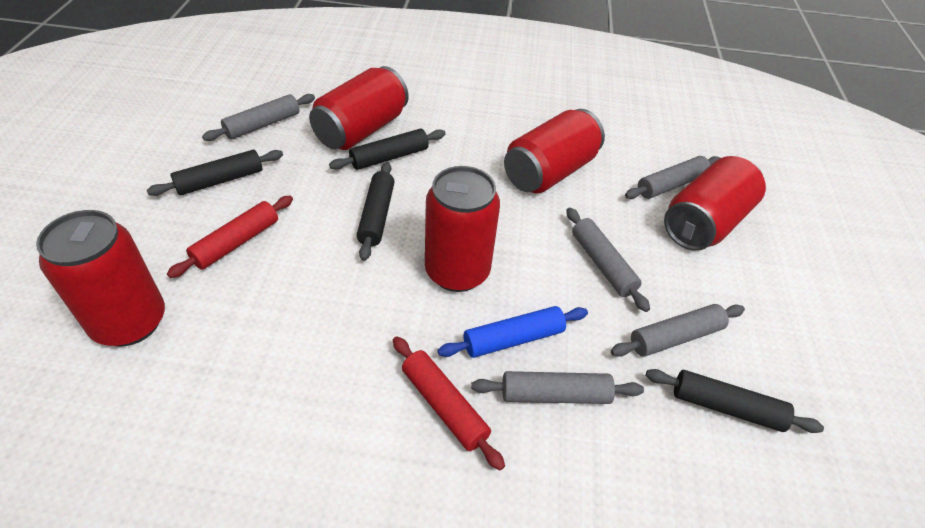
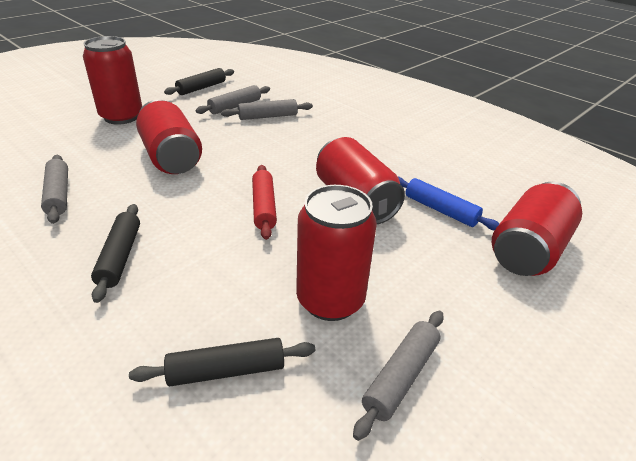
black rolling pin: [147,150,283,196] [329,129,446,170] [357,162,395,261] [646,369,824,433] = 4 -> [91,204,140,303] [129,338,315,386] [164,68,234,95] = 3
grey rolling pin: [202,94,315,141] [471,371,644,404] [566,208,650,312] [611,304,745,357] [625,156,720,199] = 5 -> [41,155,68,224] [195,85,270,114] [221,99,313,120] [353,311,444,441] = 4
red rolling pin: [167,196,293,278] [393,336,505,470] = 2 -> [252,165,277,240] = 1

